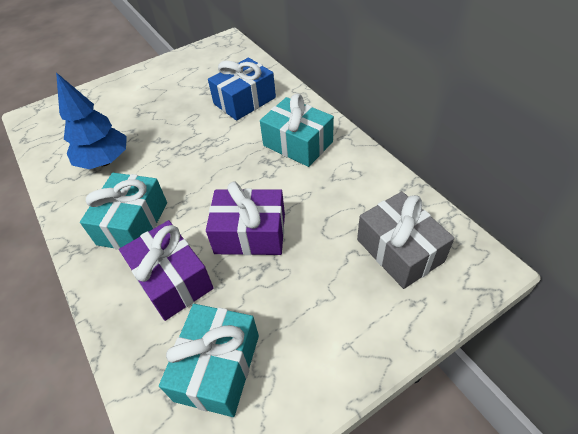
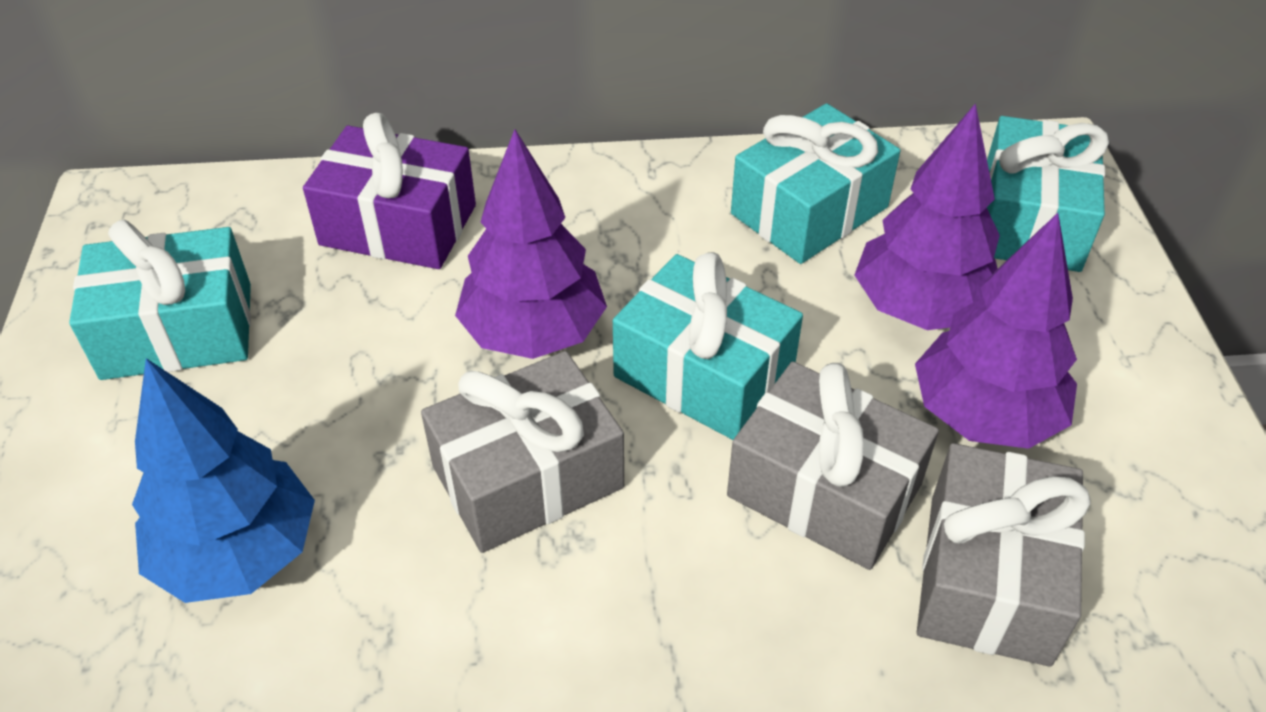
blue gift: [208,58,276,121] = 1 -> none = 0
grey gift: [357,191,455,289] = 1 -> [421,351,624,553] [727,362,939,570] [917,443,1091,667] = 3
purple gift: [119,220,214,321] [206,182,285,255] = 2 -> [303,113,476,269] = 1
purple tree: none = 0 -> [455,129,607,359] [854,103,1000,330] [915,213,1077,449] = 3
turquoise gift: [80,173,167,250] [159,304,259,417] [260,94,334,167] = 3 -> [69,220,251,380] [613,252,803,440] [731,103,900,264] [987,116,1109,272] = 4

